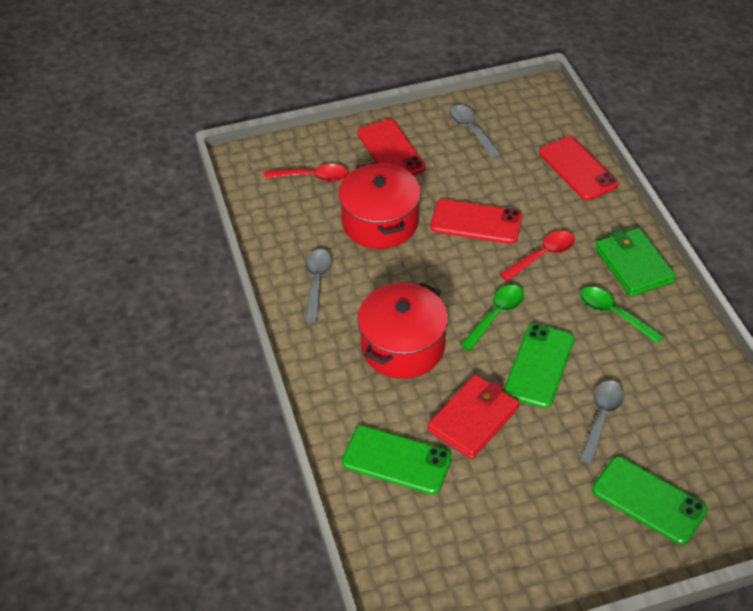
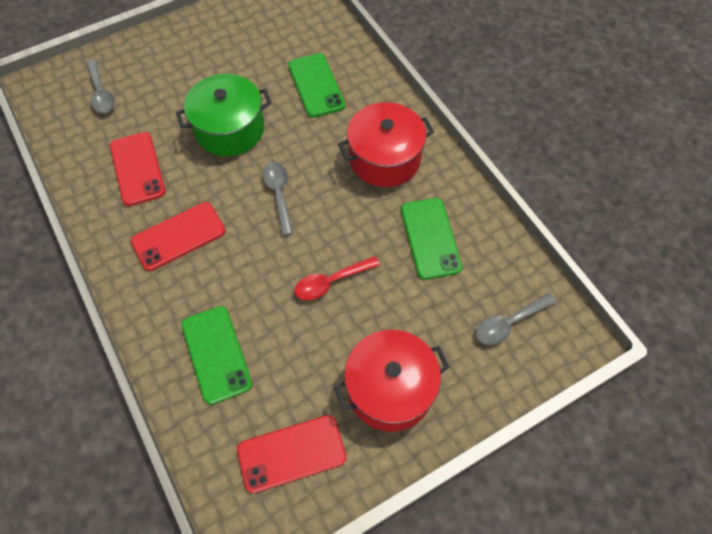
green pot: none = 0 -> [176,74,271,156] = 1
green spoon: [460,285,524,351] [580,287,664,344] = 2 -> none = 0
green wallet: [595,228,676,297] = 1 -> none = 0
red spoon: [264,164,348,182] [500,231,575,281] = 2 -> [294,256,380,300] = 1
red wallet: [427,375,519,459] = 1 -> none = 0

